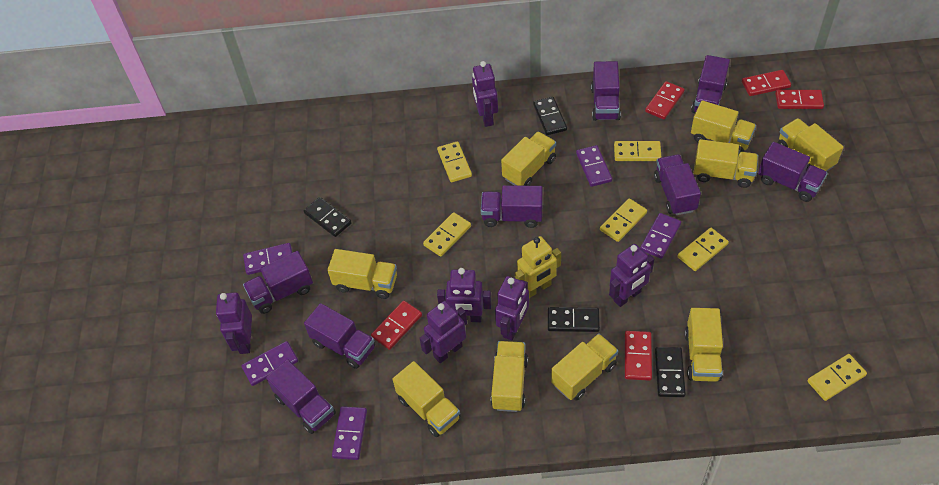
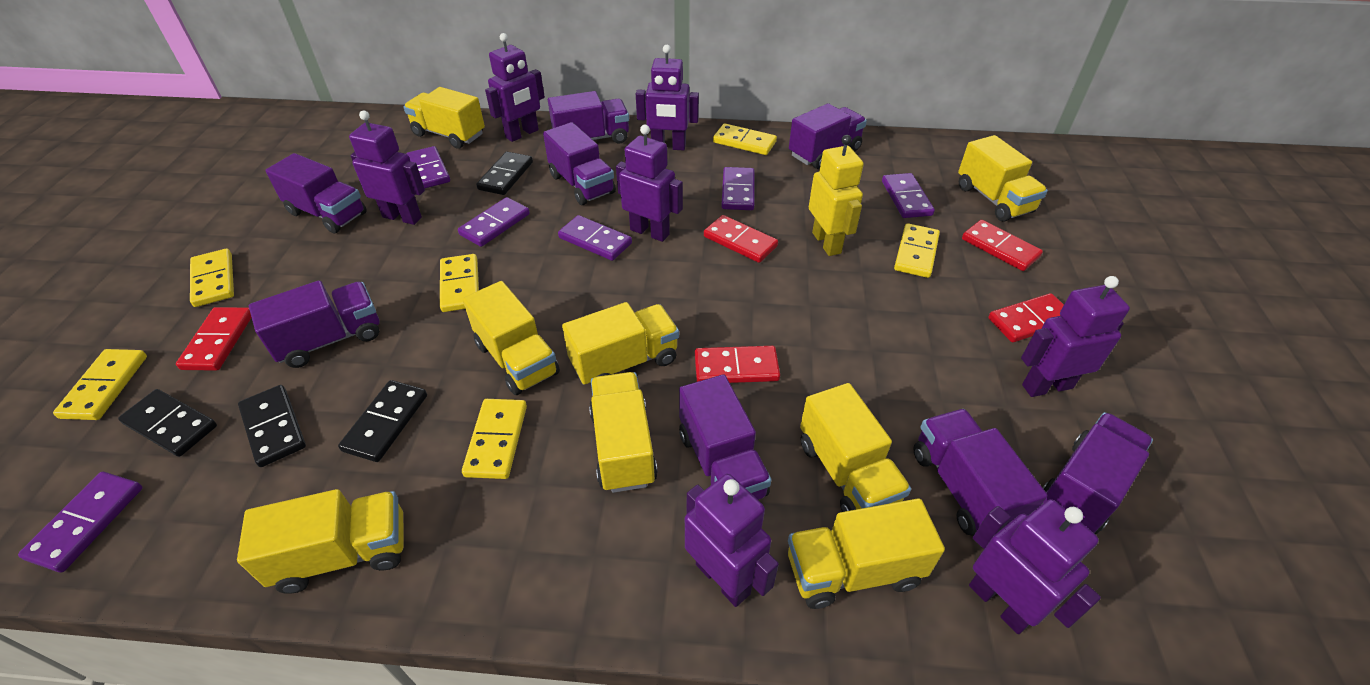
purple domino: [241,341,298,386] [243,243,292,275] [332,406,367,460] [576,145,612,187] [640,213,681,259] = 5 -> [18,472,143,573] [406,146,450,188] [458,197,530,247] [558,215,632,261] [721,167,754,210] [882,173,935,218] = 6
purple robot: [216,292,252,354] [419,301,467,363] [437,268,492,322] [472,61,498,127] [495,276,529,340] [609,244,654,307] = 6 -> [349,110,425,225] [485,33,545,142] [616,125,683,242] [636,45,699,150] [685,474,779,607] [969,499,1101,634] [1021,276,1130,397] = 7
yellow truck: [327,249,397,299] [393,361,461,437] [491,341,528,412] [501,132,556,186] [551,334,618,401] [684,308,723,382] [691,101,756,155] [693,139,758,188] [778,118,844,172] = 9 -> [237,489,404,594] [403,87,485,149] [463,281,560,395] [562,302,679,385] [589,372,658,493] [788,498,945,609] [800,383,911,512] [958,135,1048,221] = 8

